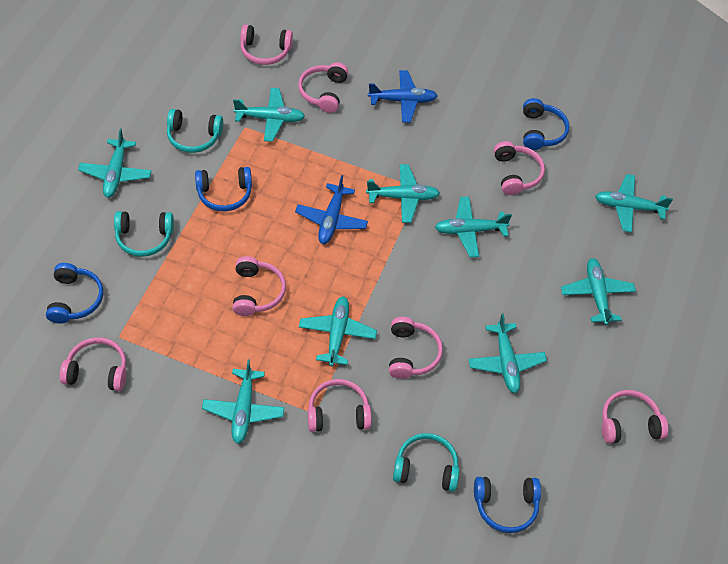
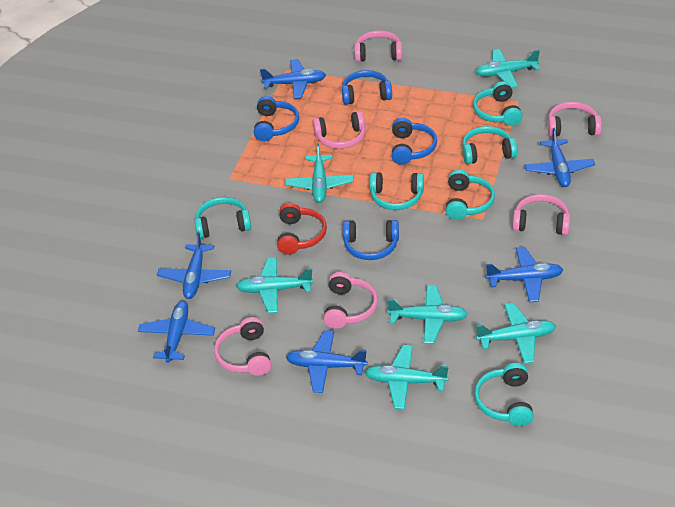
blue plane: [295,175,368,244] [368,70,437,123] = 2 -> [138,301,215,363] [157,232,231,299] [260,59,326,99] [286,330,367,393] [485,247,563,302] [525,128,595,187] = 6
pink headphones: [59,338,126,391] [232,256,286,316] [240,25,293,65] [298,62,348,113] [308,379,372,432] [389,317,443,379] [494,141,545,195] [602,390,668,443] = 8 -> [214,317,271,376] [313,111,365,149] [323,272,378,329] [354,30,402,62] [512,194,570,235] [548,102,602,137] = 6
red headphones: none = 0 -> [277,203,327,255] = 1
turquoise headphones: [114,211,174,257] [167,109,223,153] [393,433,459,492] = 3 -> [194,197,251,239] [370,172,424,210] [446,170,495,220] [462,126,517,164] [473,81,523,126] [474,363,533,426] = 6
turquoise plane: [78,129,152,198] [202,359,284,444] [233,88,305,142] [299,296,377,366] [366,164,440,223] [435,197,512,257] [468,313,547,393] [561,258,636,325] [595,174,673,233] = 9 -> [236,257,314,313] [285,143,354,203] [365,345,449,409] [387,285,468,344] [476,49,540,88] [476,303,556,364] = 6

